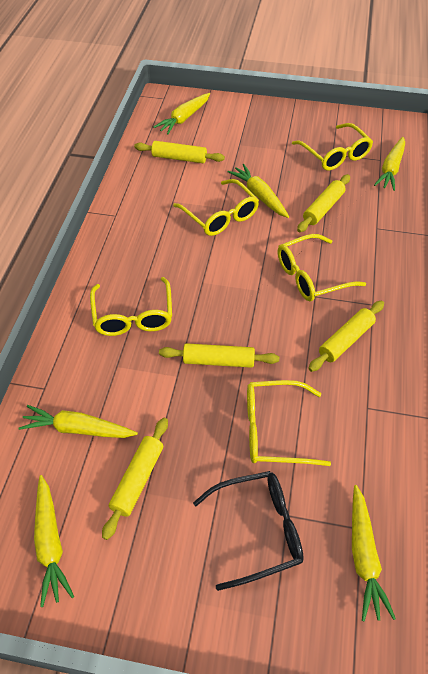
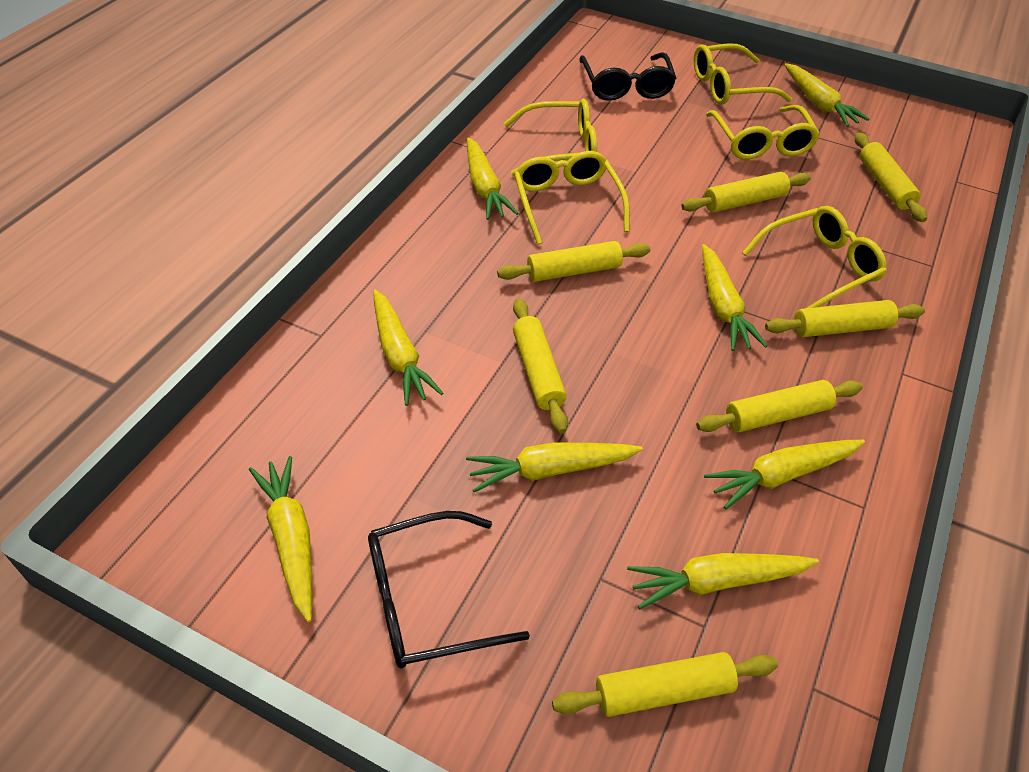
black glasses: [193,471,304,591] = 1 -> [368,511,530,668] [579,53,676,101] = 2
yellow carrot: [18,405,138,438] [34,475,74,607] [154,93,210,135] [228,164,289,218] [352,485,396,622] [374,137,405,191] = 6 -> [249,456,312,622] [373,290,443,406] [466,442,643,493] [467,137,518,220] [627,553,819,609] [702,244,767,351] [704,440,865,509] [785,63,869,127] = 8
yellow rolling pin: [102,418,168,540] [134,141,225,163] [159,343,279,368] [297,174,350,232] [308,301,384,372] = 5 -> [497,241,650,282] [513,298,568,434] [552,652,778,717] [681,172,811,212] [696,380,863,432] [765,300,925,337] [855,132,927,222] = 7

